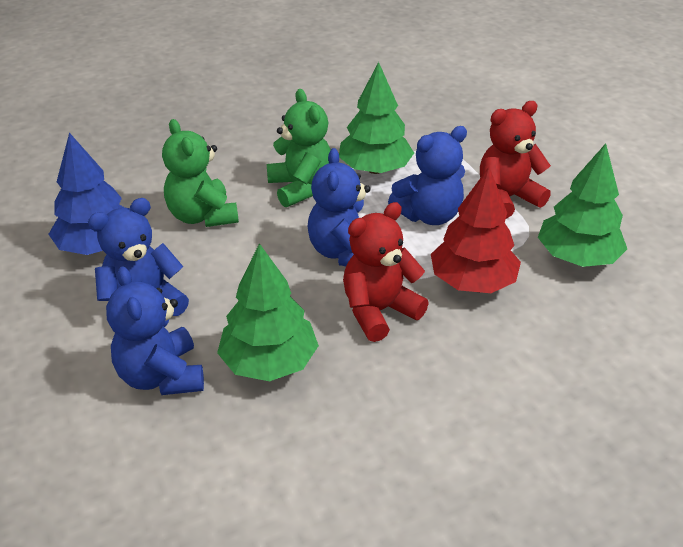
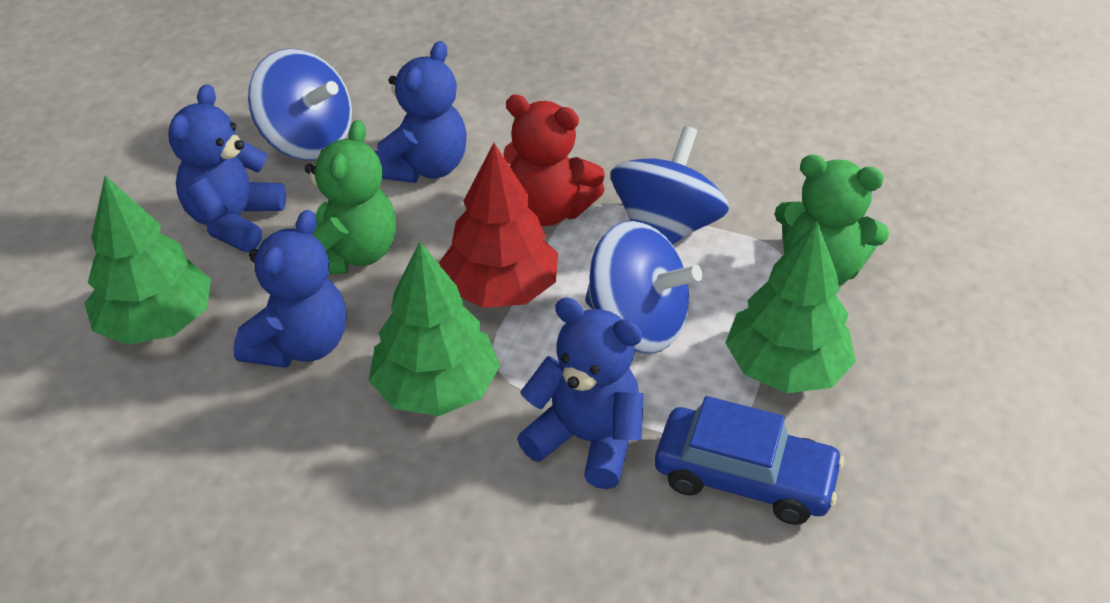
blue car: none = 0 -> [655,396,844,525] = 1
blue spinning top: none = 0 -> [248,49,352,160] [585,221,703,354] [611,126,729,245] = 3
blue tree: [49,132,125,255] = 1 -> none = 0
red teddy bear: [343,202,429,342] [480,101,551,219] = 2 -> [503,95,605,226] = 1

